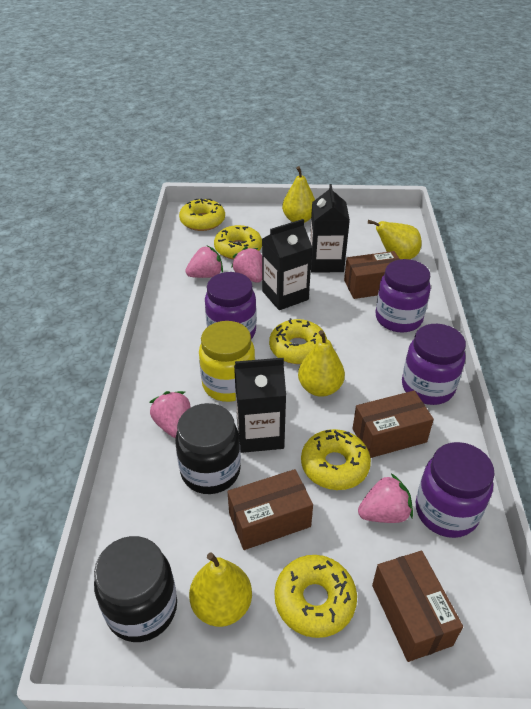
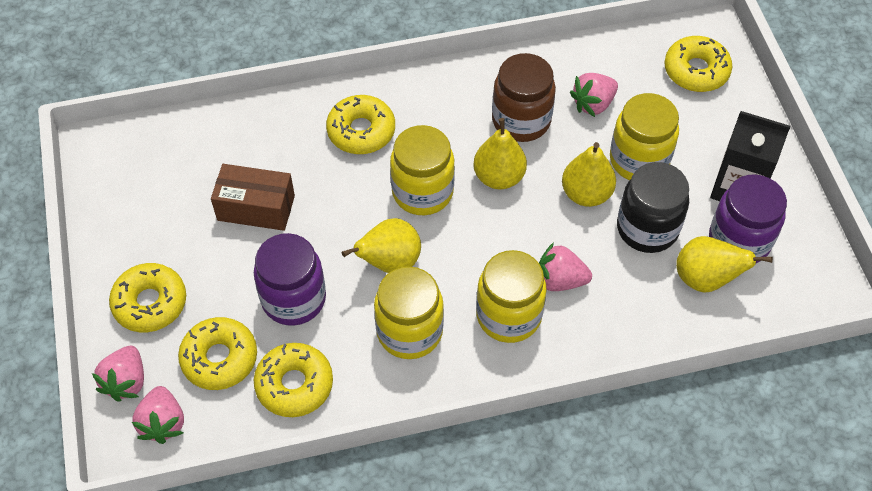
black carton: [234,358,286,453] [262,219,312,310] [310,184,350,272] = 3 -> [710,111,791,201] = 1
black jar: [94,536,177,642] [175,403,241,494] = 2 -> [617,162,689,253] = 1
brown box: [227,469,313,550] [344,251,400,299] [353,391,434,458] [372,551,463,662] = 4 -> [211,164,295,231] = 1
brown jar: none = 0 -> [492,53,556,142] = 1
purple jar: [205,272,257,339] [375,259,431,333] [402,324,466,405] [416,442,495,538] = 4 -> [254,233,326,326] [709,174,787,263] = 2
yellow jar: [199,321,255,402] = 1 -> [374,266,444,359] [390,125,455,215] [476,250,547,343] [610,93,679,180] = 4

